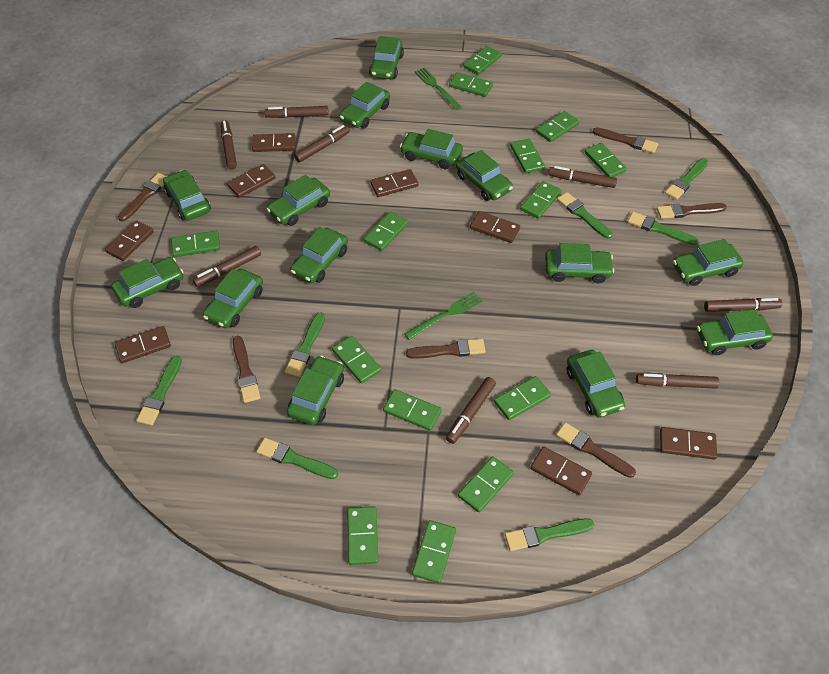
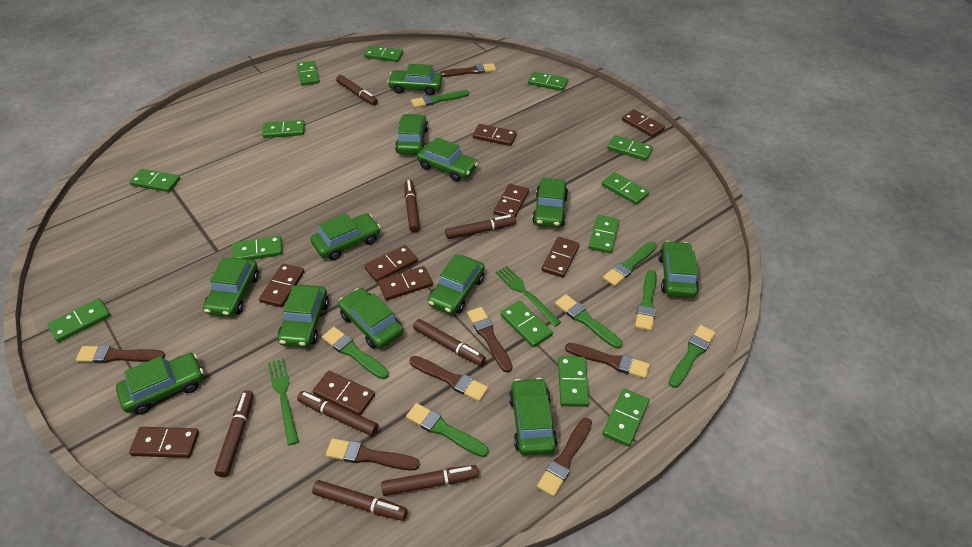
brown brush: [118,173,165,222] [233,336,260,403] [406,339,486,359] [556,423,636,478] [593,127,658,153] [657,203,727,219] = 6 -> [76,345,165,363] [326,438,420,471] [409,356,488,402] [440,63,496,77] [467,307,512,373] [537,418,592,497] [565,343,650,379] = 7
brown domino: [105,220,154,261] [115,326,171,363] [227,164,276,198] [252,133,296,152] [370,169,418,197] [470,211,520,243] [530,446,592,495] [660,427,717,460] = 8 -> [129,427,199,458] [259,264,304,307] [313,371,375,415] [364,245,418,282] [378,266,433,300] [473,124,517,146] [494,183,529,217] [541,237,580,278] [622,109,665,137] = 9
green car: [112,257,184,308] [163,170,211,221] [203,269,263,328] [267,175,330,226] [287,356,344,425] [290,227,348,283] [339,82,390,129] [369,36,404,79] [400,129,463,169] [456,150,513,201] [545,243,614,283] [566,350,625,418] [673,239,744,286] [697,309,773,355] = 14 -> [116,353,204,415] [203,257,259,317] [278,285,329,347] [311,213,381,260] [338,288,403,349] [387,64,442,96] [395,114,428,154] [417,137,478,182] [428,254,485,314] [509,378,558,455] [532,177,568,228] [658,241,699,298] = 12
green domino: [171,231,220,257] [332,336,381,384] [347,506,378,565] [364,212,408,251] [383,389,442,431] [412,520,456,583] [449,72,493,97] [458,456,514,513] [463,46,501,75] [494,376,551,420] [510,138,545,174] [520,181,561,219] [536,111,579,142] [585,143,627,177] = 14 -> [48,298,111,342] [130,169,180,192] [232,235,283,260] [262,120,305,138] [297,61,320,86] [364,46,403,62] [500,300,553,347] [528,71,568,91] [558,356,589,407] [589,215,620,254] [602,172,649,205] [602,389,649,447] [607,135,653,161] = 13

